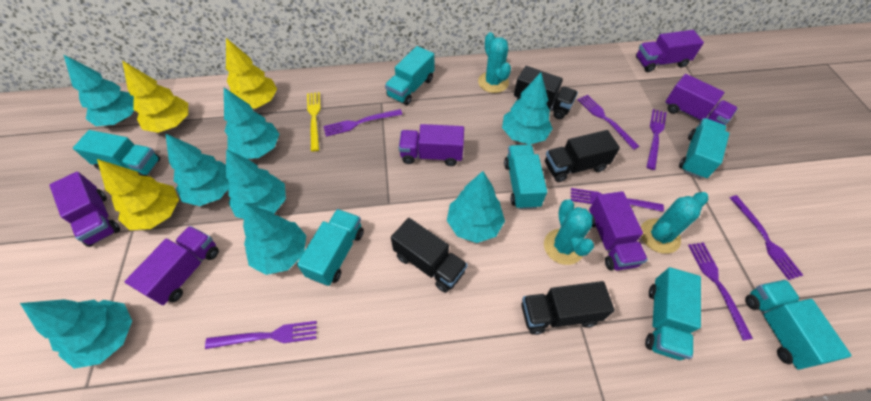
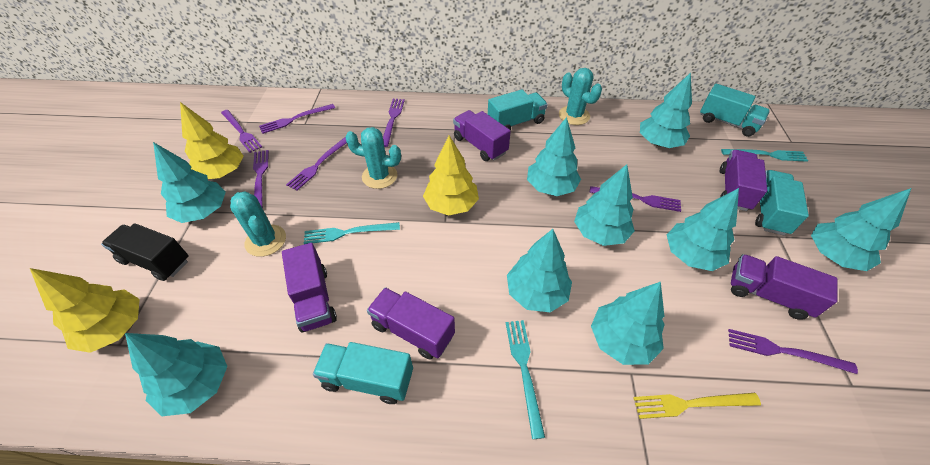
black truck: [391,218,468,293] [514,66,578,119] [521,281,615,335] [545,130,620,182] = 4 -> [101,223,189,281] = 1
purple truck: [49,172,120,247] [125,226,219,305] [399,124,464,166] [589,191,648,271] [636,30,704,72] [665,74,738,125] = 6 -> [282,243,337,333] [367,287,455,360] [453,110,511,161] [720,150,767,211] [731,254,838,320] = 5
turquoise fork: none = 0 -> [304,222,400,244] [506,320,545,439] [721,149,809,162] = 3
turquoise tree: [20,299,132,369] [63,54,134,126] [165,133,229,206] [224,88,279,159] [226,149,286,219] [243,204,306,275] [447,171,505,243] [502,73,553,145] = 8 -> [125,333,227,416] [153,142,226,223] [507,229,572,312] [527,117,581,196] [574,164,635,246] [591,282,665,365] [640,73,692,148] [667,188,739,271] [811,188,911,271] = 9
turquoise truck: [73,130,160,176] [297,209,364,286] [385,46,434,105] [504,145,547,209] [645,267,701,360] [679,118,730,179] [745,280,852,370] = 7 -> [313,342,413,404] [488,89,548,131] [700,84,770,137] [755,170,809,235] = 4

